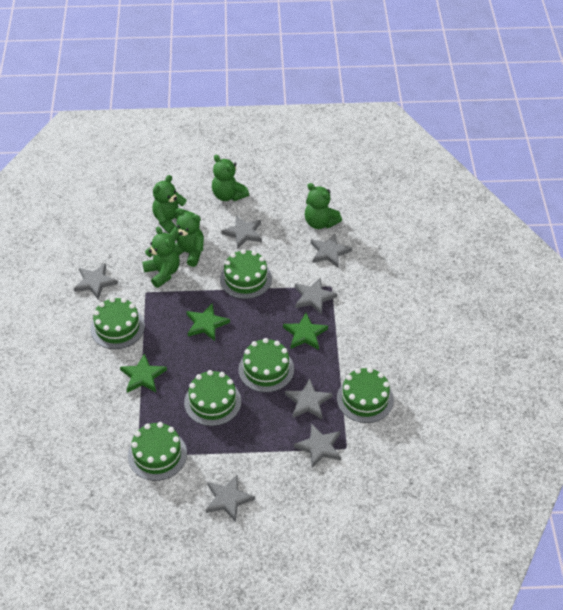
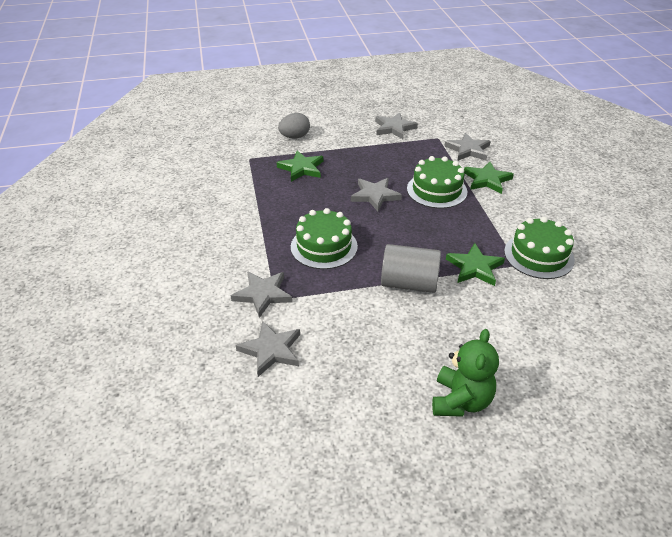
green cake: [90,297,145,349] [128,422,187,481] [184,370,241,426] [220,249,272,299] [238,338,294,393] [337,367,394,423] = 6 -> [291,208,358,269] [407,156,467,208] [504,217,575,279] = 3
green teddy bear: [142,227,180,288] [152,175,190,234] [170,208,204,267] [212,155,249,201] [305,183,342,229] = 5 -> [432,329,499,417] = 1
grey cylinder: none = 0 -> [381,244,441,293] = 1
grey egg: none = 0 -> [278,113,310,138] = 1
grey star: [74,263,118,299] [206,474,255,522] [221,215,262,249] [285,378,333,419] [294,423,341,468] [295,277,337,314] [311,233,352,267] = 7 -> [231,271,293,318] [236,320,300,377] [351,178,402,211] [375,113,418,139] [444,133,491,161] = 5

